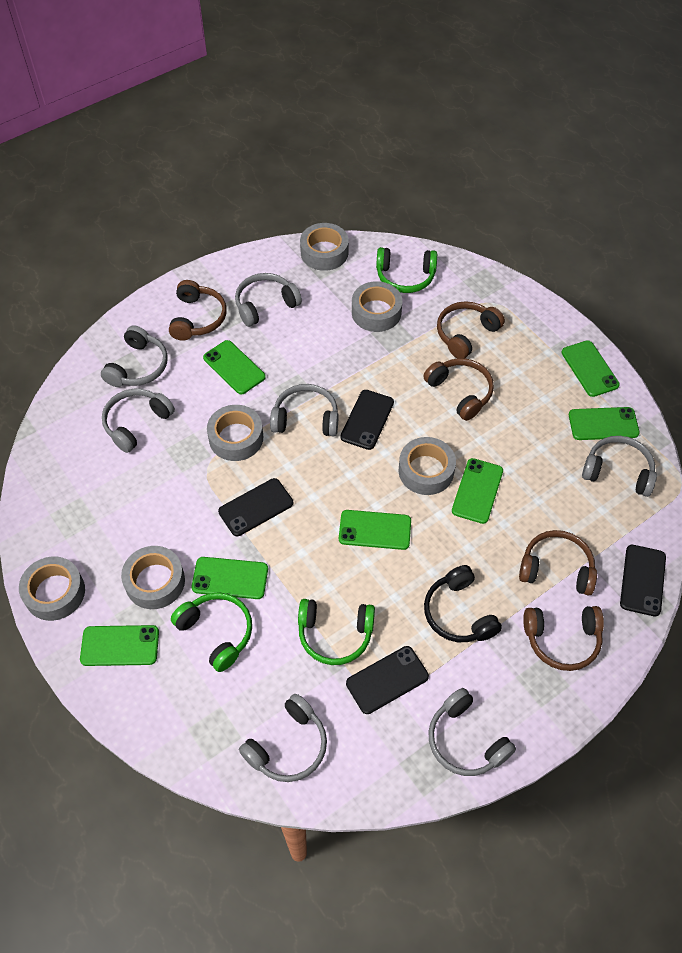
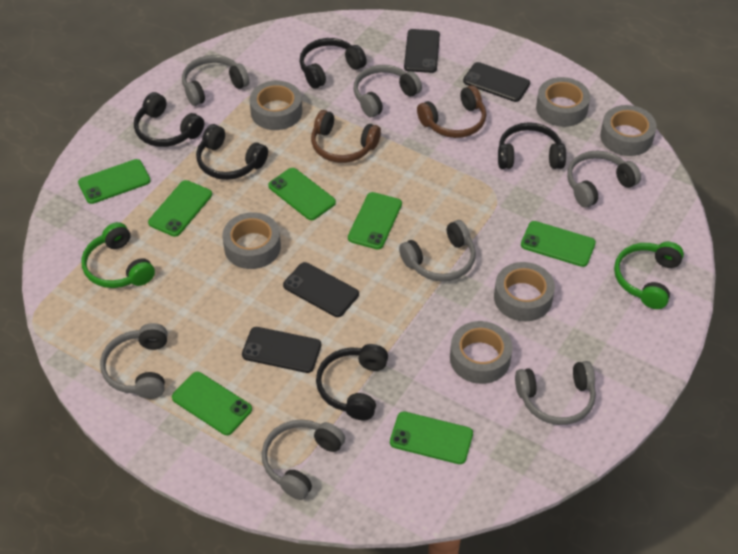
black headphones: [424,565,502,642] = 1 -> [134,92,204,147] [196,124,268,180] [299,38,367,88] [316,344,388,420] [498,122,566,169] = 5
brown headphones: [169,280,227,341] [423,358,494,421] [437,301,505,358] [519,530,597,596] [523,606,604,671] = 5 -> [311,110,381,163] [417,85,486,138] = 2
green headphones: [171,592,252,672] [298,599,375,665] [376,247,437,293] = 3 -> [81,222,155,288] [614,242,684,309] = 2

